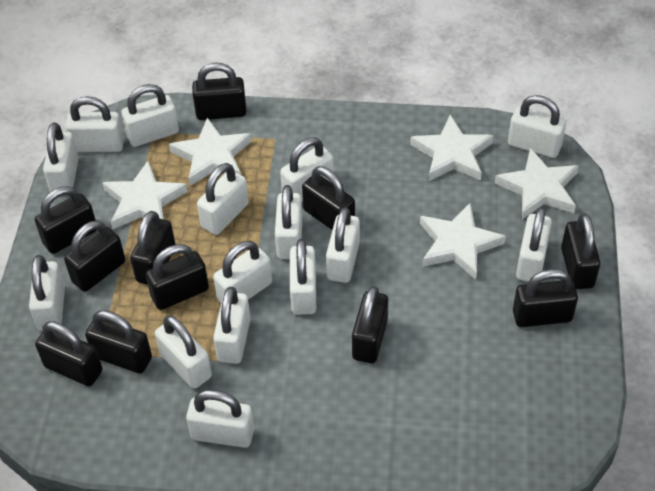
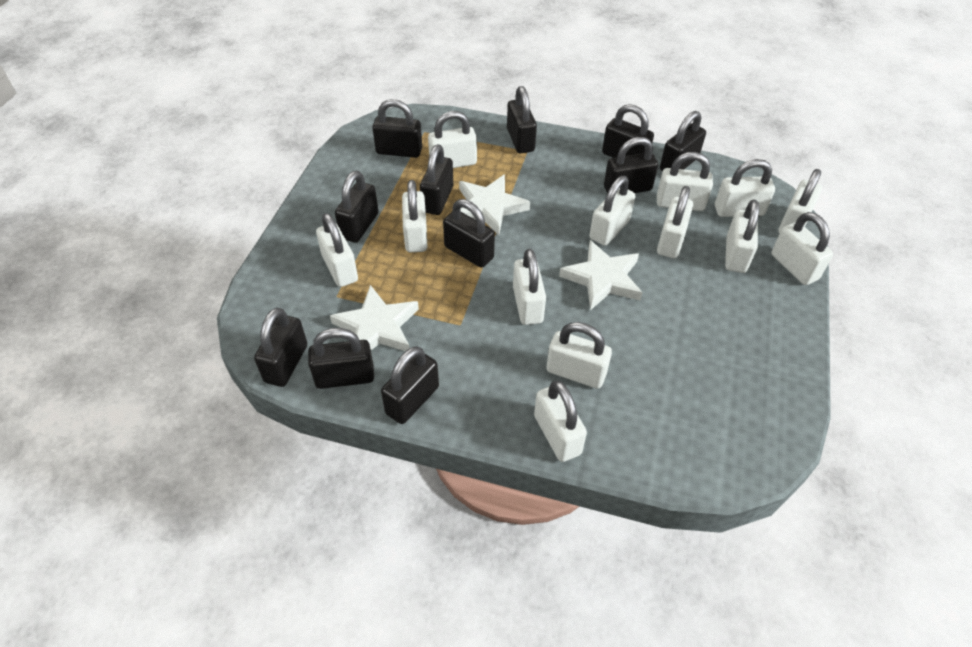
white padlock: [29,255,65,331] [43,123,79,192] [65,96,124,152] [121,84,179,147] [155,315,212,389] [186,390,254,448] [197,163,249,235] [213,241,272,303] [213,287,251,364] [275,185,303,259] [280,137,334,202] [290,239,316,315] [326,207,360,283] [508,95,566,158] [516,207,552,282] = 15 -> [316,213,358,287] [402,180,428,253] [428,111,477,168] [513,249,546,325] [534,380,587,462] [546,322,612,389] [590,176,635,246] [657,152,713,211] [657,186,693,258] [715,159,775,217] [725,200,759,273] [772,212,833,285] [778,169,822,234] = 13
white star: [102,161,188,229] [169,117,252,186] [410,115,494,181] [420,203,506,280] [495,148,579,219] = 5 -> [330,285,419,351] [459,174,530,235] [559,240,643,310] = 3

